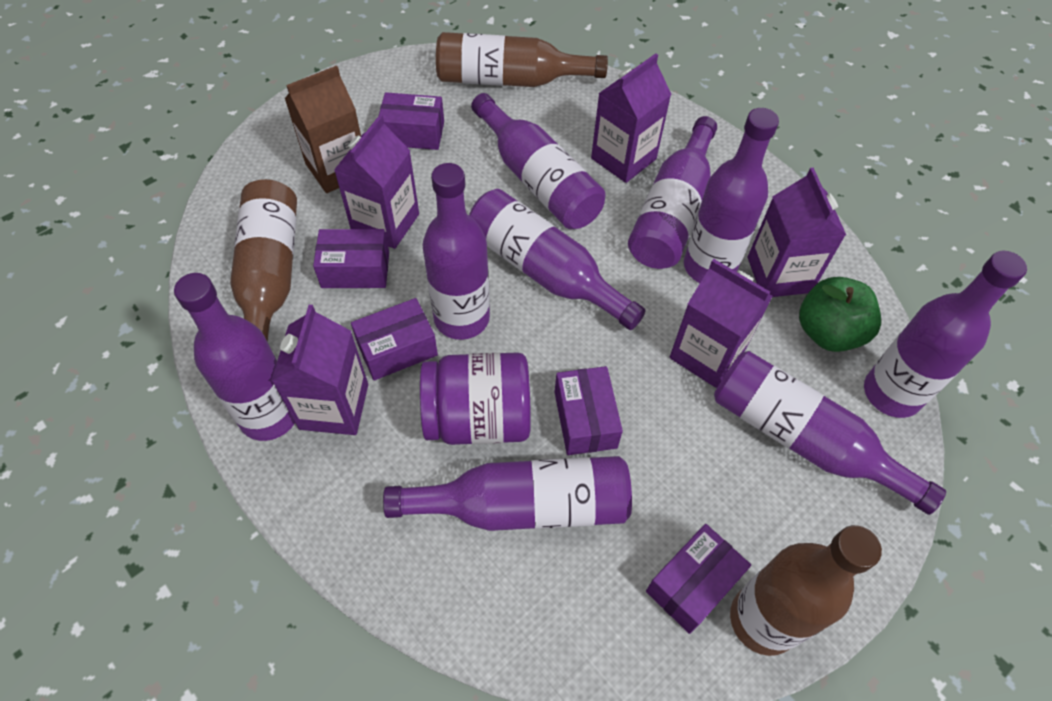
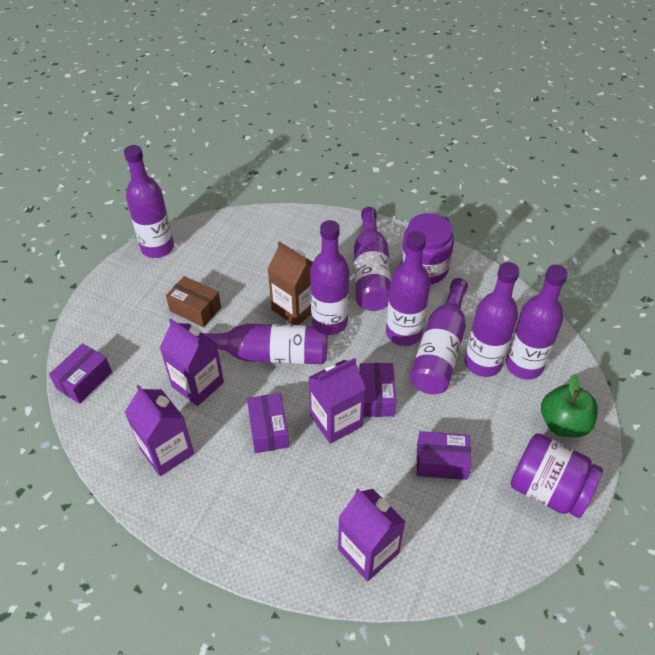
brown bottle: [230,179,297,342] [436,32,608,87] [730,525,882,656] = 3 -> none = 0
brown box: none = 0 -> [166,276,221,327] = 1
purple bottle: [174,273,295,441] [383,456,632,531] [423,163,490,340] [469,189,646,330] [471,93,606,229] [628,116,717,269] [684,108,779,283] [714,351,946,515] [864,251,1027,418] = 9 -> [124,145,174,258] [203,323,328,364] [310,220,350,335] [354,207,391,311] [386,231,431,346] [410,278,468,394] [464,262,520,377] [506,265,568,380] = 8
purple box: [313,229,389,288] [351,298,438,380] [379,92,444,150] [555,366,623,455] [646,524,751,634] = 5 -> [49,343,112,404] [247,393,289,453] [359,363,396,417] [417,431,471,480] = 4
purple carton: [271,305,368,435] [334,115,419,249] [591,53,672,183] [670,259,773,388] [748,168,846,297] = 5 -> [125,385,194,476] [160,319,224,406] [308,358,366,444] [338,489,406,581] = 4
purple jar: [420,352,531,445] = 1 -> [401,213,454,284] [511,433,603,518] = 2

